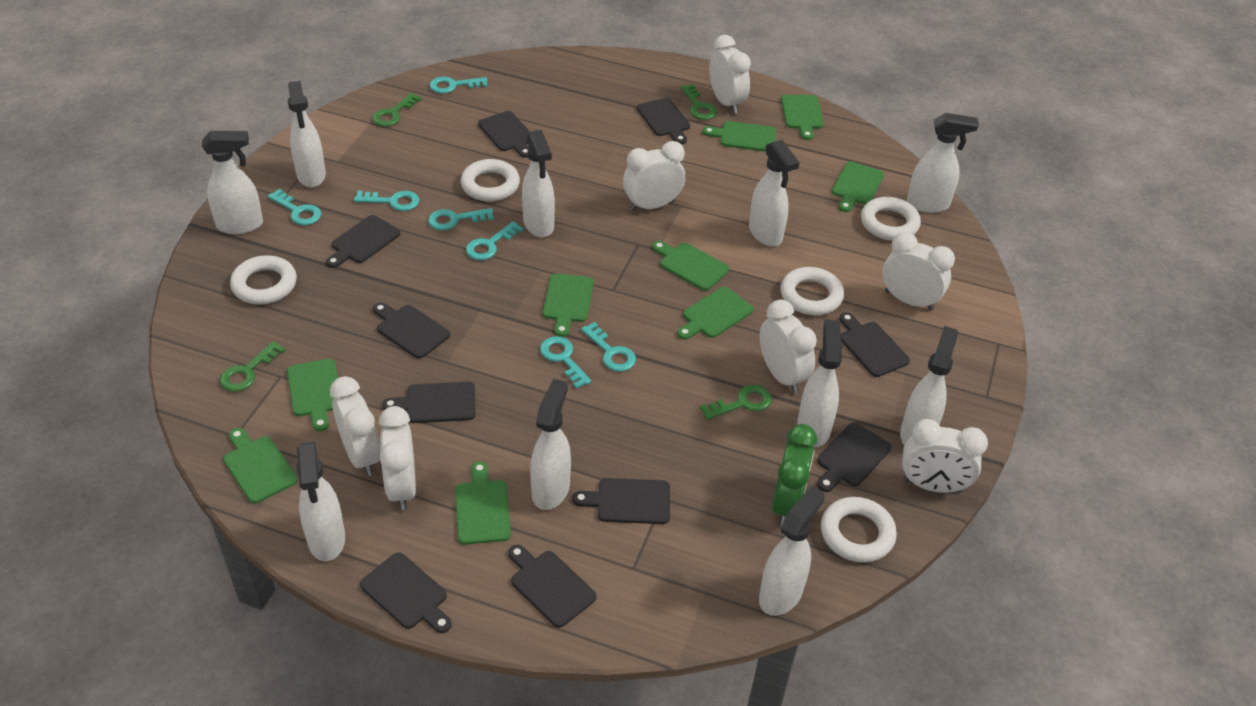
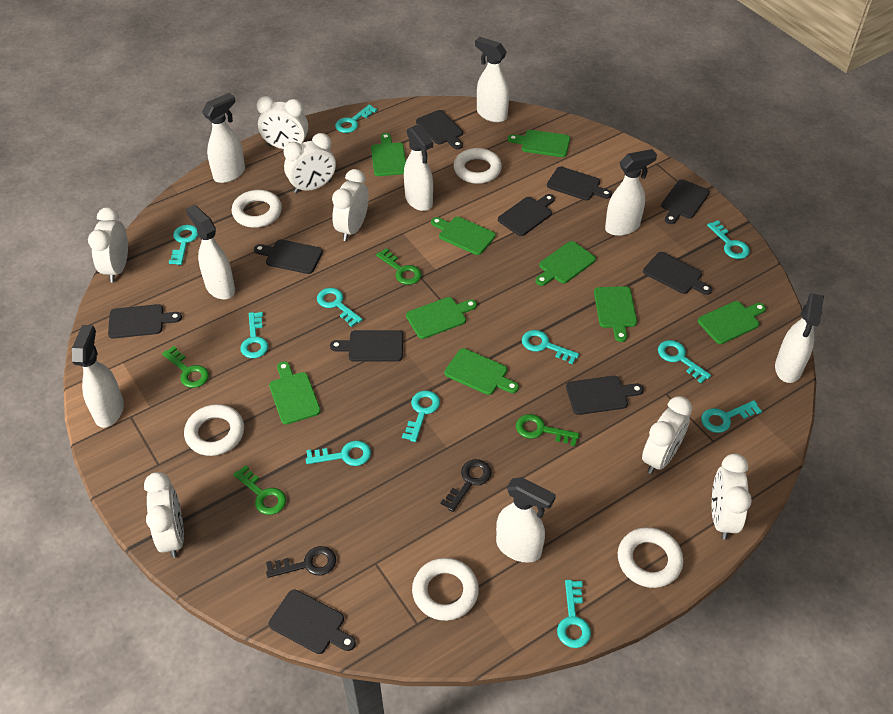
black key: none = 0 -> [266,546,336,578] [440,459,492,512] = 2
green clock: [772,424,817,526] = 1 -> none = 0
turquoise key: [268,189,321,225] [354,191,419,211] [428,208,494,230] [430,77,488,94] [466,221,524,260] [540,336,592,389] [581,322,636,372] = 7 -> [169,225,198,265] [240,312,268,358] [306,440,371,466] [317,288,362,327] [335,105,377,133] [402,390,440,442] [522,330,579,364] [557,580,591,648] [658,340,711,383] [701,400,762,433] [707,221,750,259] = 11
white spray bottle: [202,131,263,234] [288,81,326,188] [296,442,345,561] [522,130,555,237] [530,379,571,510] [749,140,800,246] [759,486,825,616] [797,320,842,447] [900,326,958,446] [907,113,979,213] = 10 -> [72,325,124,428] [186,205,235,299] [202,93,245,183] [404,124,433,211] [475,37,509,122] [496,477,556,563] [605,149,657,236] [775,293,824,383] = 8

